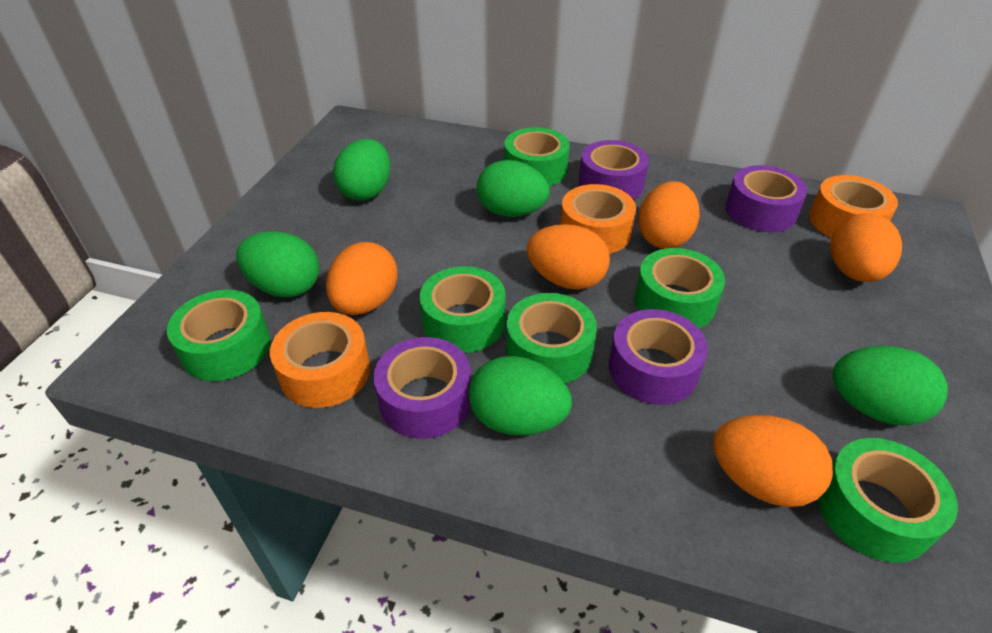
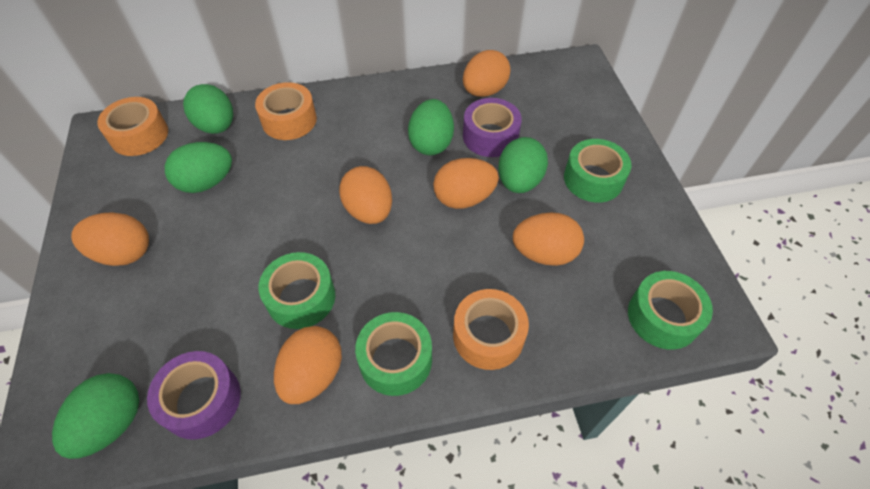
green tape: [167,290,271,381] [420,266,506,353] [504,127,570,186] [506,293,597,383] [635,248,725,328] [818,438,958,563] = 6 -> [258,252,335,329] [355,312,432,396] [564,139,631,202] [628,271,713,350] = 4
orange egg: [326,242,398,315] [527,224,610,290] [638,181,700,249] [713,415,833,507] [830,214,902,282] = 5 -> [71,212,149,266] [274,326,342,404] [339,166,392,224] [433,158,499,209] [463,50,511,97] [513,213,584,266] = 6
purple tape: [373,337,471,439] [579,140,649,199] [609,309,708,405] [725,165,807,232] = 4 -> [147,351,241,440] [463,98,522,157] = 2

